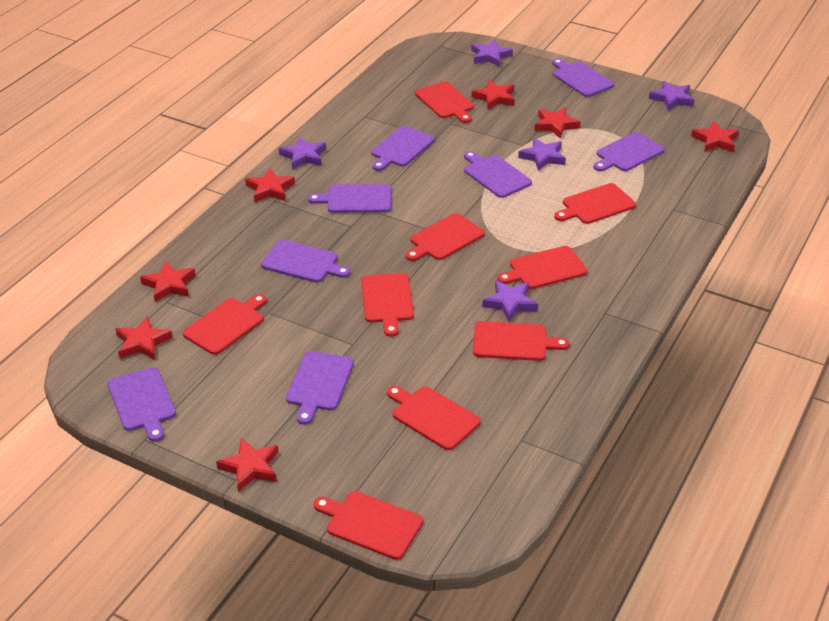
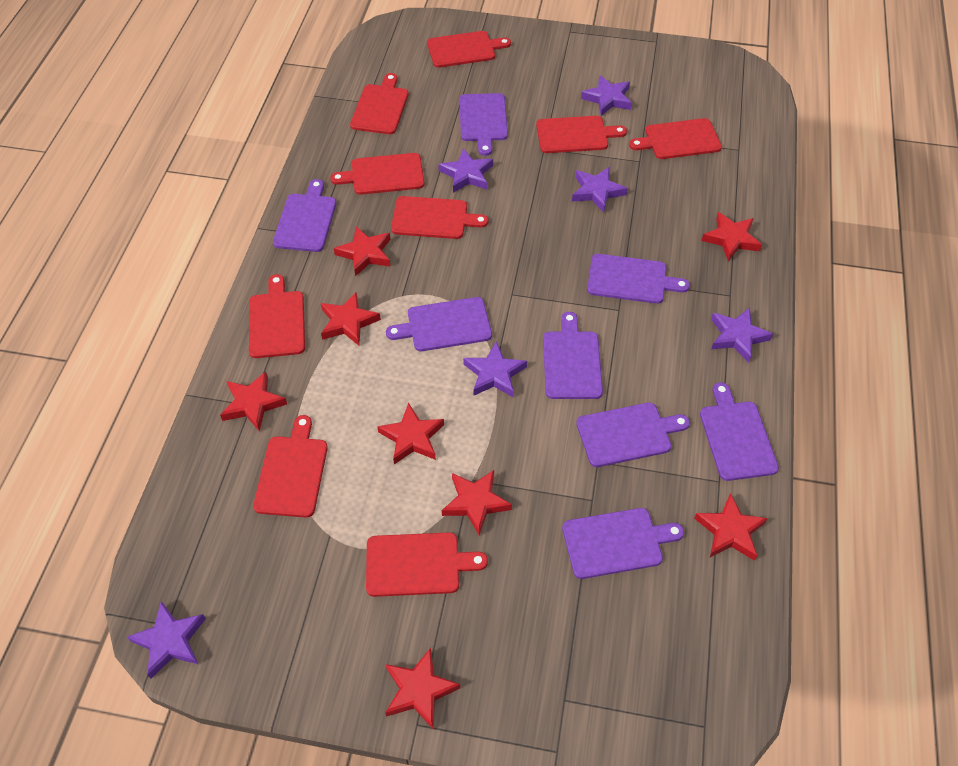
purple star: [279,136,326,169] [471,39,513,67] [482,280,538,322] [518,138,566,171] [649,81,694,111] = 5 -> [127,601,206,679] [439,148,493,193] [463,341,527,397] [572,167,628,213] [581,75,632,116] [711,307,773,363] = 6
red star: [115,316,173,360] [140,261,196,302] [216,437,278,492] [245,168,295,202] [472,80,515,109] [534,107,580,139] [691,121,739,152] = 7 -> [220,371,287,432] [321,292,381,346] [334,227,390,276] [377,403,444,464] [385,648,460,729] [442,470,512,535] [694,493,768,561] [701,212,762,261] = 8

